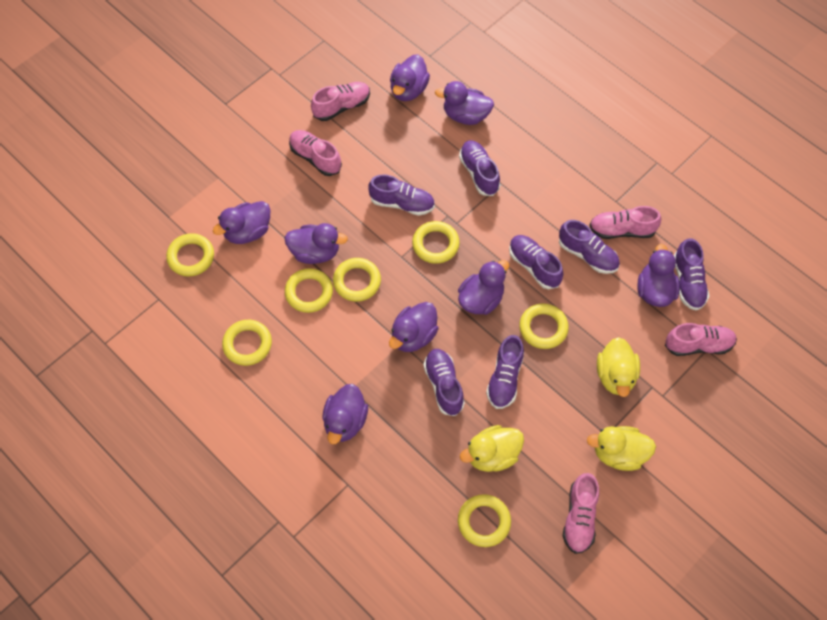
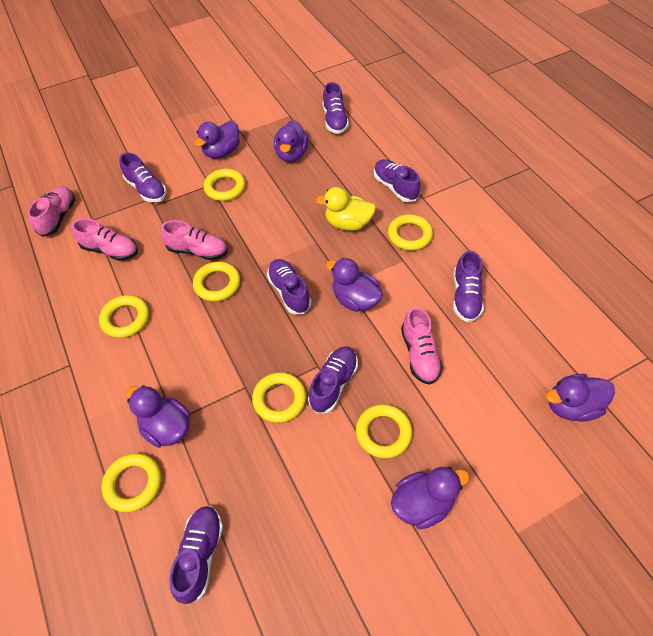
pink shoe: [289,130,342,176] [311,82,370,121] [563,473,599,554] [589,206,661,239] [665,323,737,356] = 5 -> [28,186,75,237] [71,218,138,261] [161,220,228,260] [401,307,443,385] = 4
purple duck: [213,201,270,244] [284,223,348,264] [322,384,368,444] [389,302,439,352] [390,54,430,101] [435,81,494,125] [458,260,509,315] [637,244,680,307] = 8 -> [126,385,190,448] [194,120,240,159] [274,120,309,162] [326,258,383,312] [391,467,470,529] [546,374,615,421] = 6
yellow duck: [460,425,524,472] [587,426,656,471] [597,337,640,397] = 3 -> [315,187,376,231] = 1

